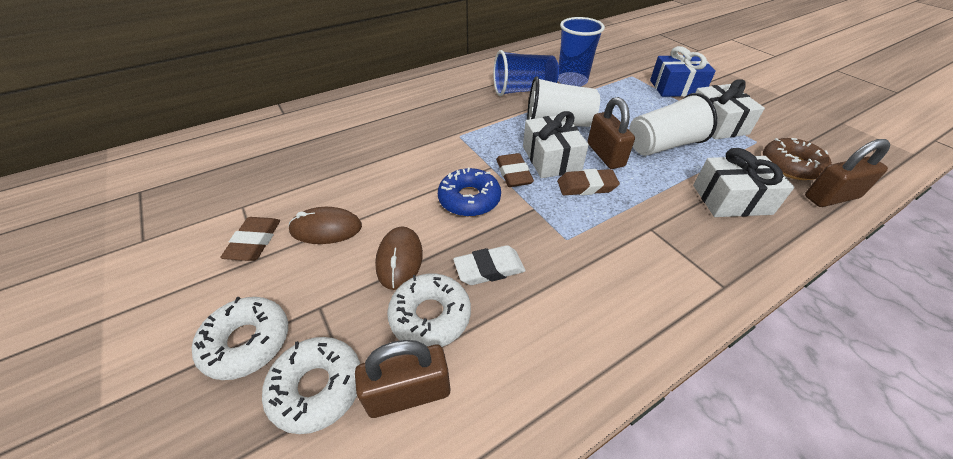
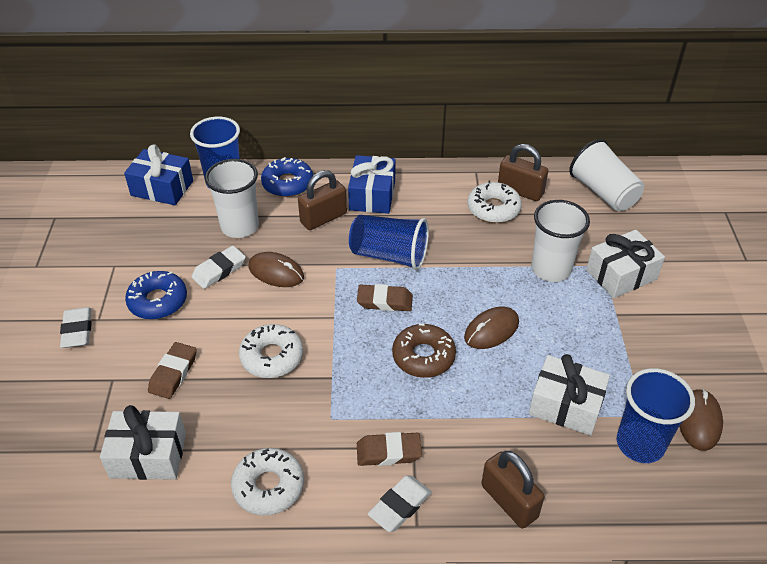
blue cup: [494,50,559,96] [558,17,605,87] = 2 -> [190,116,240,189] [349,215,429,270] [617,368,695,463] = 3
blue donut: [438,168,501,217] = 1 -> [125,271,187,319] [261,157,313,197] = 2
blue gift: [650,46,716,97] = 1 -> [124,145,193,205] [348,155,396,214] = 2
brown mouse: [288,207,362,244] [375,226,423,290] = 2 -> [248,252,304,287] [464,307,519,349] [679,389,723,451] = 3
white cup: [527,76,600,127] [629,93,717,156] = 2 -> [205,159,259,238] [531,200,590,282] [569,139,644,211] = 3
white eraser: [453,245,525,285] = 1 -> [60,307,92,348] [192,246,246,289] [368,475,432,532] = 3

